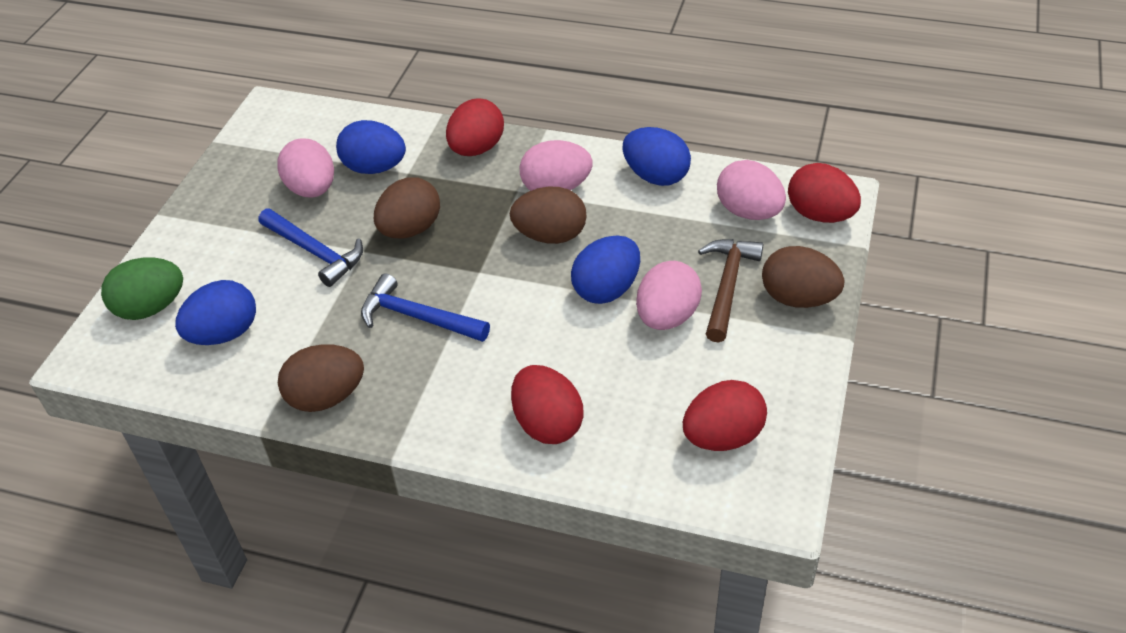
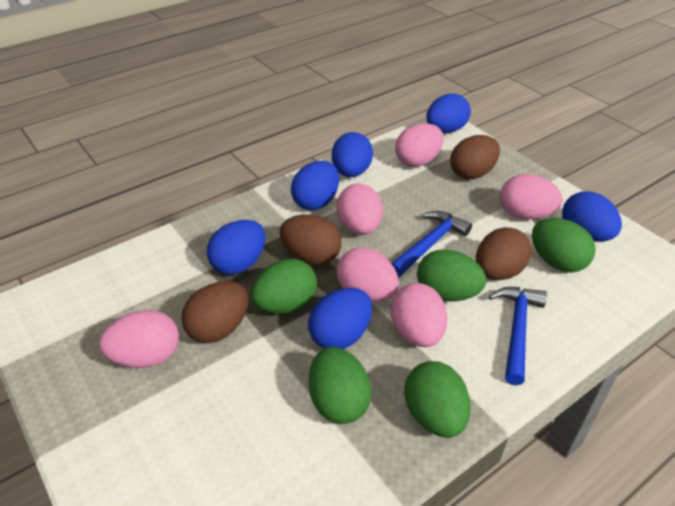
blue egg: [175,280,256,345] [336,120,406,174] [571,235,640,304] [623,127,691,186] = 4 -> [207,220,265,275] [291,161,339,210] [308,288,372,349] [332,132,373,177] [426,94,471,133] [562,191,622,242] = 6
brown hammer: [698,239,764,343] = 1 -> none = 0
green egg: [101,257,183,320] = 1 -> [251,259,317,313] [309,347,372,424] [404,361,471,438] [417,250,486,301] [532,218,596,273] = 5
pink egg: [277,138,334,197] [520,140,592,191] [636,261,702,330] [717,160,786,220] = 4 -> [99,310,179,368] [337,184,383,235] [337,247,399,302] [391,283,447,347] [395,123,444,167] [500,174,563,219] = 6
red egg: [446,98,504,156] [511,365,584,444] [683,380,767,451] [788,163,861,223] = 4 -> none = 0

